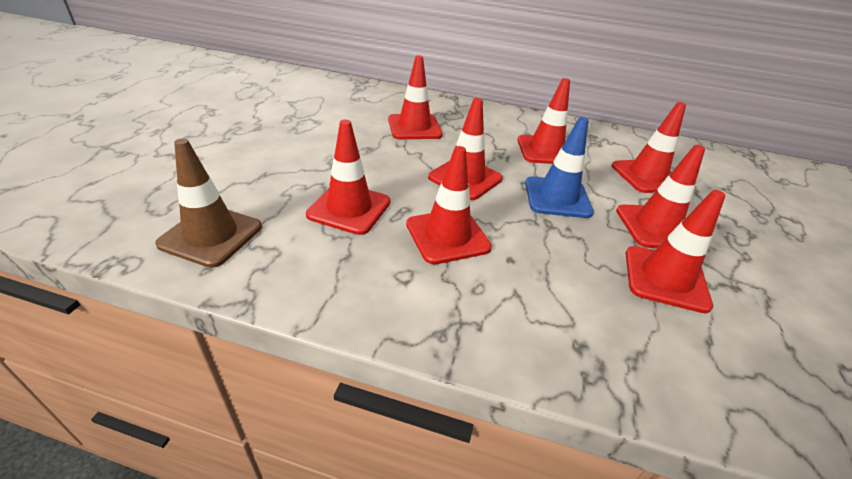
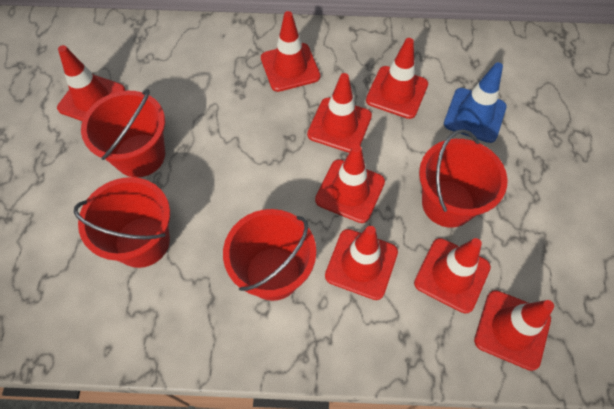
brown traffic cone: [155,138,262,268] = 1 -> none = 0
red bucket: none = 0 -> [73,177,170,268] [81,89,165,178] [223,209,316,301] [419,129,508,228] = 4

